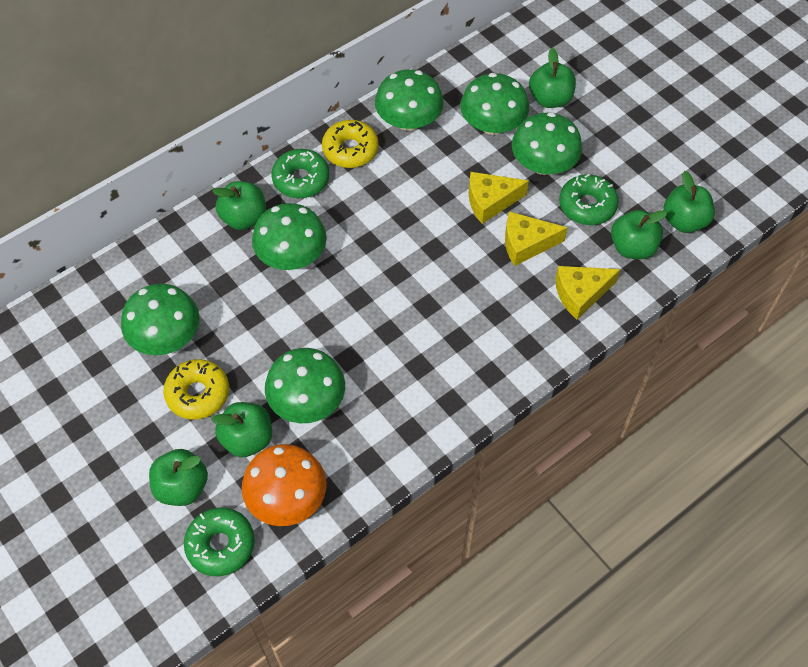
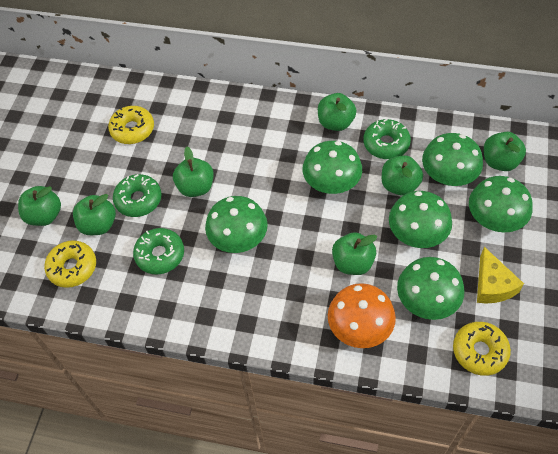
green apple: [149,449,208,506] [211,402,272,457] [212,181,266,230] [529,48,576,108] [611,210,667,259] [663,171,715,233] = 6 -> [18,186,61,226] [73,194,116,235] [173,147,214,197] [318,93,356,131] [332,232,377,275] [382,155,423,196] [484,132,526,171] = 7
yellow cheese: [469,172,529,224] [505,211,568,266] [555,266,620,319] = 3 -> [477,247,524,303] = 1
yellow donut: [163,359,229,420] [322,120,379,168] = 2 -> [44,240,96,288] [108,106,154,144] [453,322,511,376] = 3

